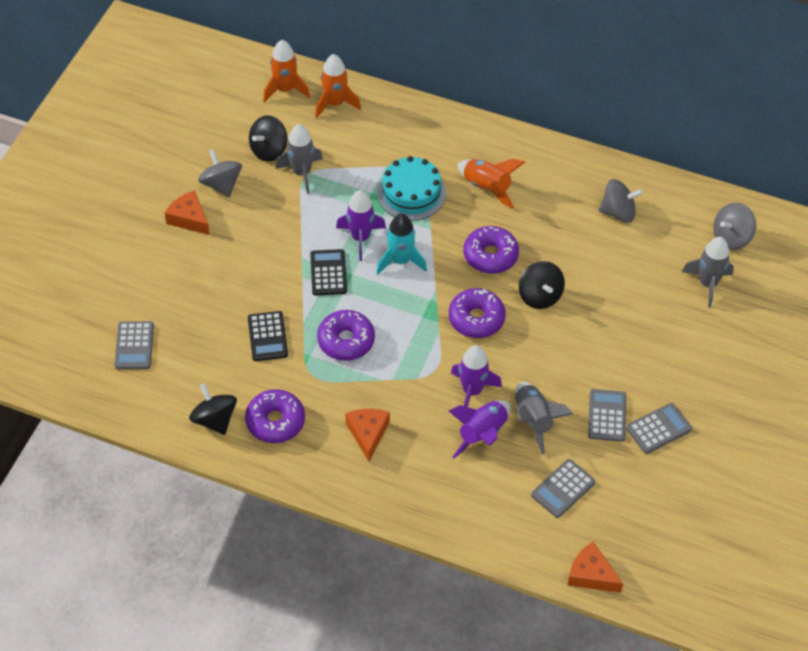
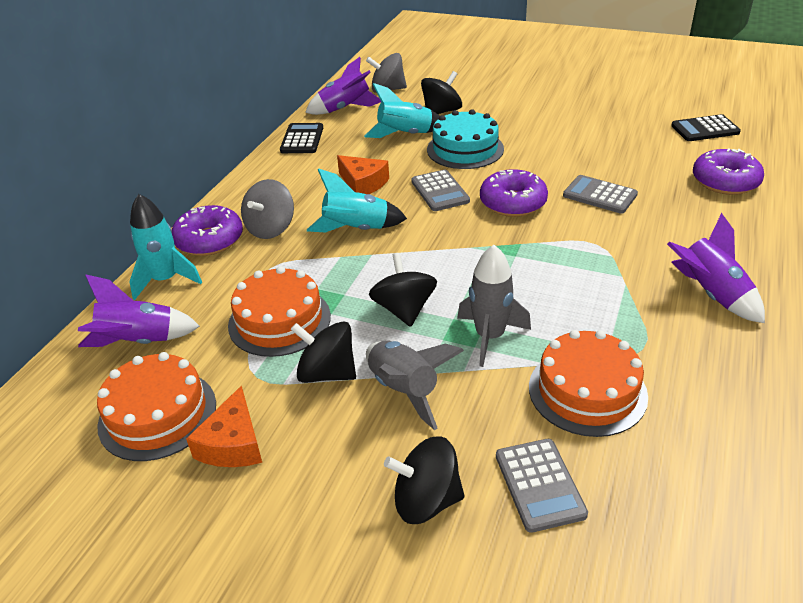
black spinning top: [189,383,237,435] [249,115,287,162] [519,261,565,309] = 3 -> [291,322,356,383] [369,253,437,327] [384,436,464,524] [421,71,462,114] = 4
grey calculator: [114,321,154,369] [531,459,595,518] [588,389,626,442] [626,403,692,454] = 4 -> [411,170,470,211] [496,439,588,533] [563,175,638,214] = 3
grey rocket: [275,124,323,194] [515,382,573,455] [682,237,734,308] = 3 -> [366,340,464,430] [457,245,531,367] = 2
grey spinning top: [198,149,242,197] [599,179,643,222] [713,203,756,250] = 3 -> [241,179,294,239] [366,53,407,93] = 2
orange cake: none = 0 -> [97,352,216,461] [228,266,331,357] [529,330,648,437] = 3
orange cheese: [165,190,210,235] [345,409,390,462] [568,542,623,593] = 3 -> [186,385,262,467] [337,155,389,194] = 2
orange rocket: [263,40,310,102] [315,54,361,118] [457,159,525,209] = 3 -> none = 0
purple donut: [245,389,305,443] [317,310,375,361] [449,288,506,338] [464,226,519,274] = 4 -> [172,205,243,256] [480,169,548,217] [693,148,764,195] = 3
turquoise rocket: [376,213,427,274] = 1 -> [129,194,202,300] [307,168,407,233] [364,83,440,138] = 3

